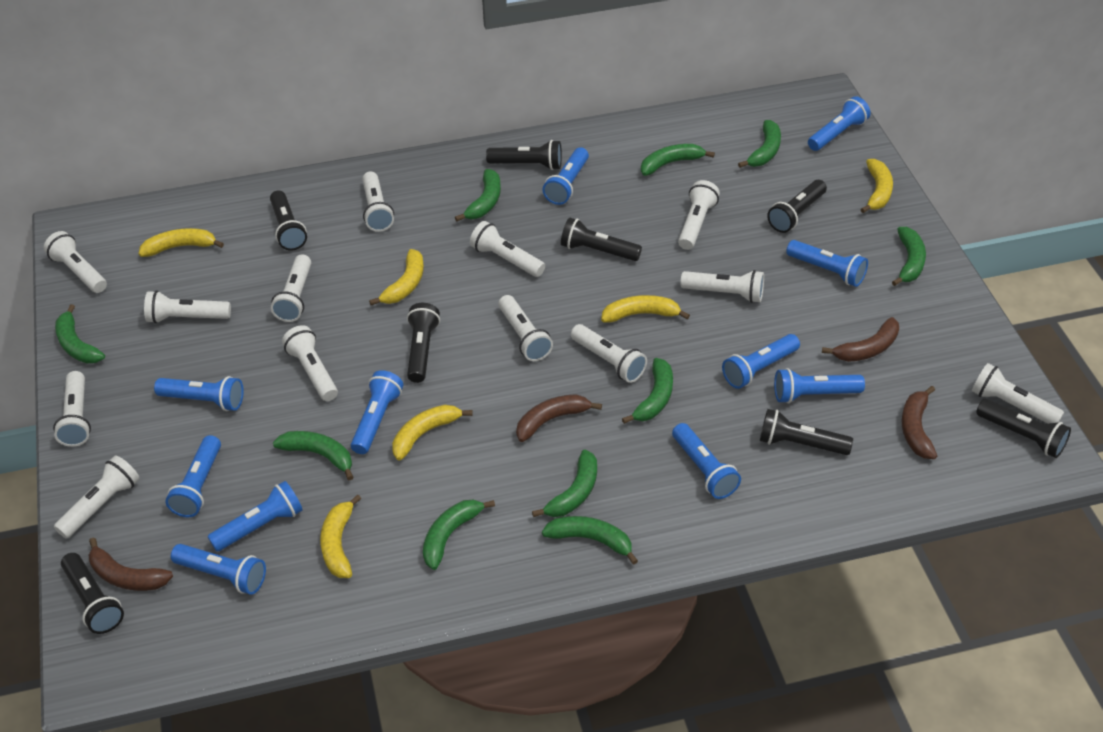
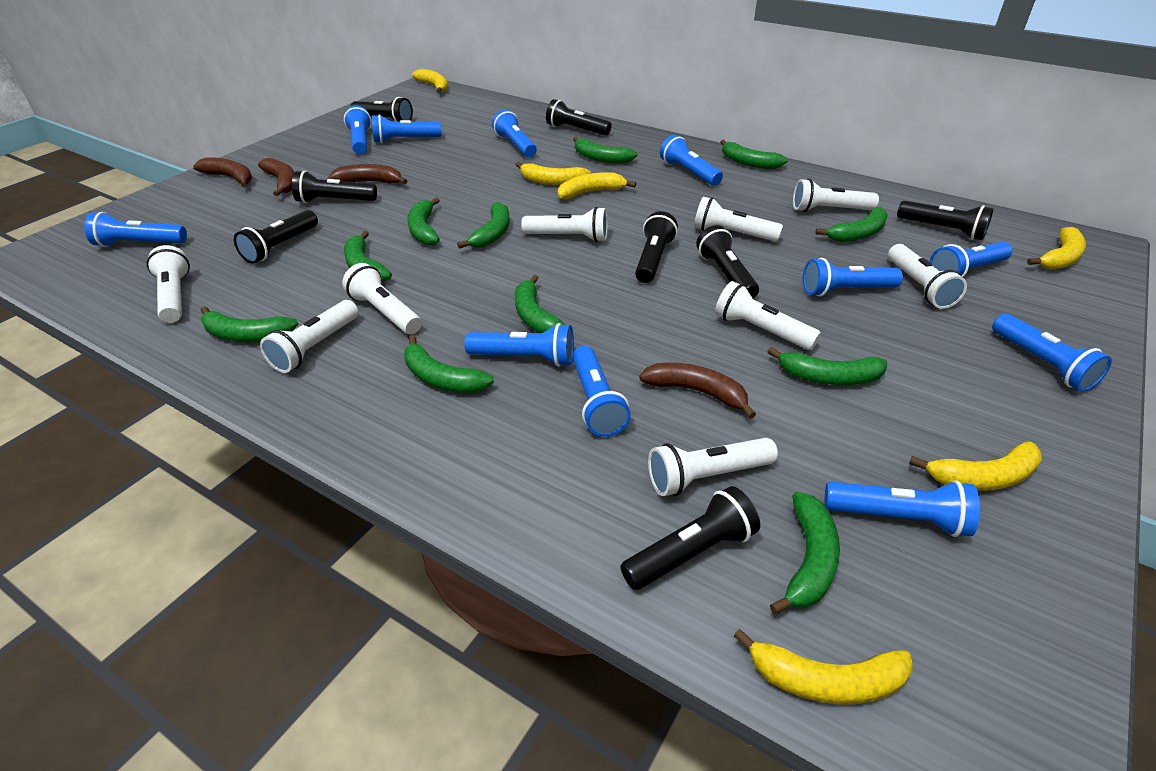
green banana: [55,304,105,363] [273,431,353,480] [423,500,495,570] [455,169,501,221] [532,449,597,517] [542,516,638,565] [622,358,673,424] [641,144,715,176] [738,120,781,168] [892,227,926,286] = 10 -> [200,306,298,342] [344,231,392,282] [404,335,494,393] [408,197,440,245] [457,202,510,249] [515,275,565,333] [573,137,638,164] [721,140,788,169] [767,347,887,385] [770,492,840,614] [815,207,888,242] = 11
white flashlight: [44,231,107,293] [53,371,91,447] [54,456,140,538] [144,290,231,324] [271,254,311,322] [282,325,338,401] [362,171,394,232] [470,221,545,277] [498,295,553,361] [571,324,647,383] [678,180,720,250] [681,270,764,303] [972,363,1064,424] = 13 -> [147,245,190,323] [260,300,359,373] [342,263,422,334] [521,207,608,242] [648,438,778,496] [694,196,783,242] [715,281,821,350] [793,179,879,212] [888,244,967,309] = 9

